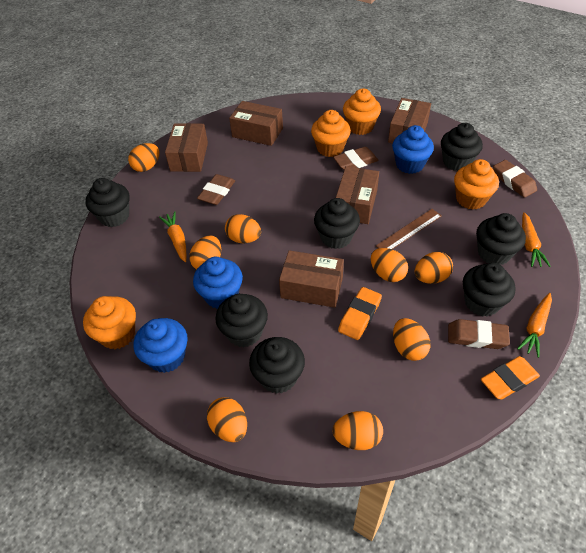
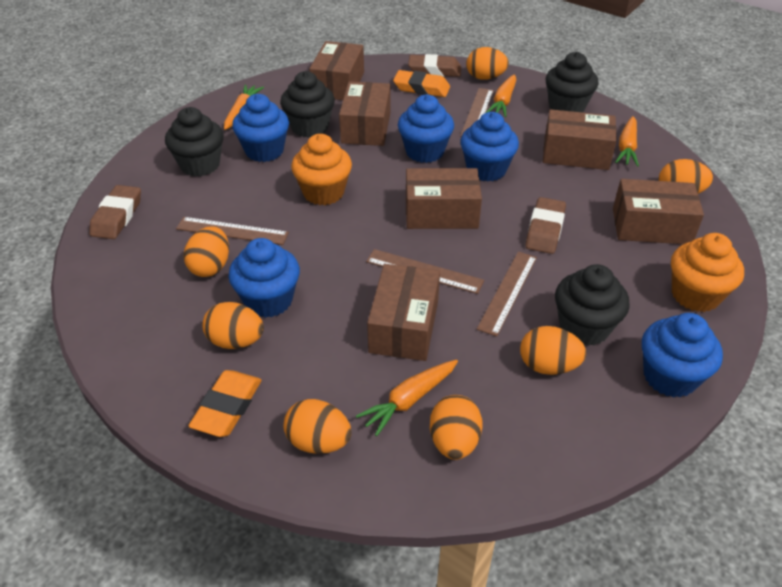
black cupcake: [85,178,130,227] [215,294,268,347] [249,337,305,394] [314,198,360,249] [441,123,483,171] [463,263,516,317] [476,213,526,265] = 7 -> [165,107,224,177] [280,71,335,138] [546,52,599,112] [555,264,630,346] = 4
blue cupcake: [134,318,188,373] [193,257,243,309] [392,125,434,174] = 3 -> [228,238,300,318] [232,94,289,162] [398,95,454,163] [460,112,519,182] [642,313,723,398] = 5
brown box: [165,123,208,172] [229,101,283,146] [279,250,344,308] [336,166,379,224] [388,98,431,144] = 5 -> [309,41,364,100] [339,81,391,146] [367,264,440,361] [406,168,482,229] [543,109,617,170] [613,179,704,244] = 6
brown eraser: [197,174,235,205] [333,147,379,170] [448,319,510,349] [493,160,537,198] = 4 -> [89,185,141,239] [408,54,461,77] [526,197,566,254] = 3
brown ruler: [376,209,442,249] = 1 -> [176,217,289,245] [366,249,484,294] [460,88,494,137] [477,251,537,337] = 4
orange carrot: [159,211,187,262] [517,293,552,358] [522,212,551,267] = 3 -> [224,85,264,130] [356,360,458,436] [486,75,516,117] [615,116,639,167] = 4
orange cupcake: [83,296,136,349] [311,110,351,157] [343,88,381,135] [454,159,499,210] = 4 -> [291,134,352,205] [671,233,744,312] = 2
orange egg: [128,143,159,172] [189,235,221,270] [207,397,247,442] [225,214,261,243] [333,411,383,450] [371,248,408,282] [393,318,430,361] [415,252,453,284] = 8 -> [184,226,229,277] [203,302,264,349] [284,399,352,454] [430,395,482,460] [466,47,509,80] [520,326,587,375] [659,159,713,194] = 7

